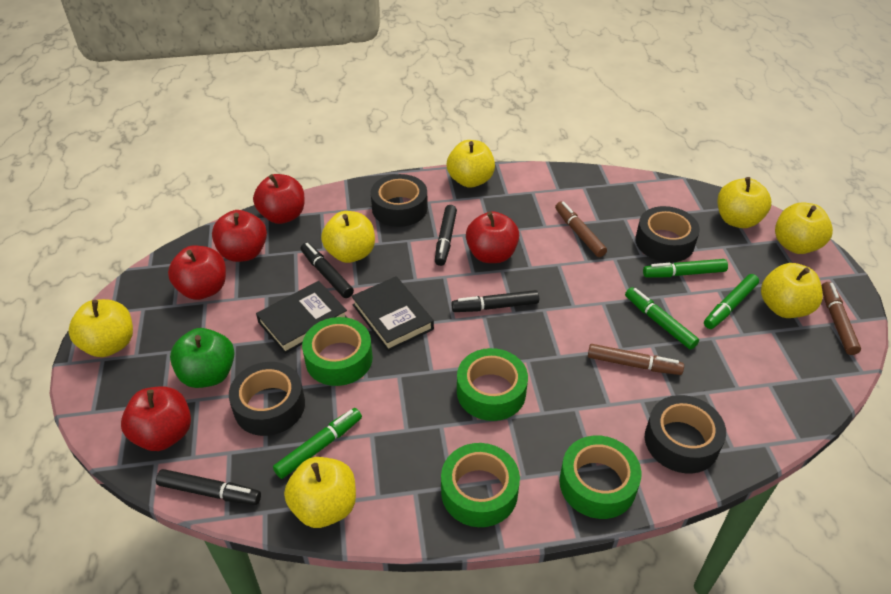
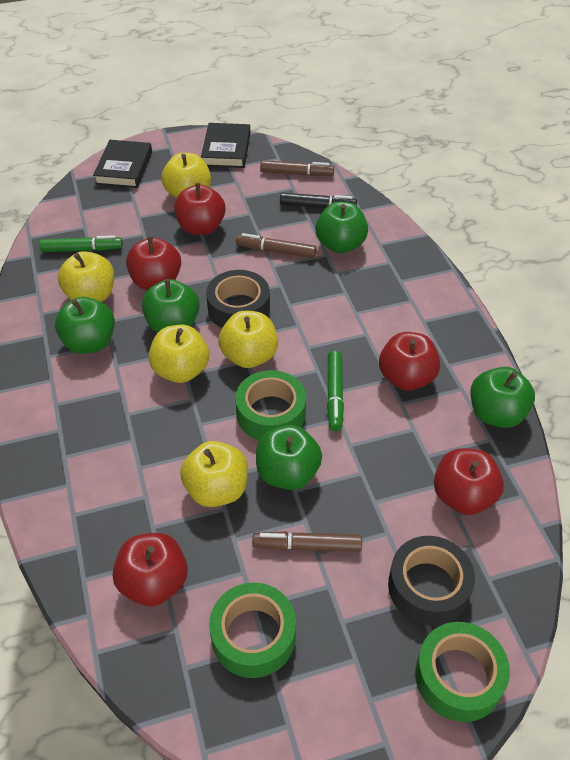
black marker: [156,469,261,505] [301,243,354,298] [435,205,457,266] [451,290,539,312] = 4 -> [280,193,357,208] = 1
black tape: [229,362,305,436] [371,174,428,227] [635,206,700,262] [645,395,726,474] = 4 -> [206,270,270,328] [388,536,475,626] = 2
green apple: [170,328,235,388] = 1 -> [55,297,115,354] [142,279,200,333] [256,425,322,490] [315,202,368,253] [471,367,535,428] = 5
green marker: [273,408,362,479] [625,287,699,350] [643,259,728,278] [704,274,759,329] = 4 -> [39,235,123,252] [327,351,344,431] = 2
green tape: [302,317,373,386] [441,443,520,527] [457,348,528,421] [559,436,642,519] = 4 -> [209,582,296,678] [235,370,306,440] [415,622,510,722] = 3
yellow apple: [68,299,133,357] [284,457,356,528] [321,211,375,263] [447,140,495,188] [718,177,771,228] [761,263,823,318] [775,202,833,254] = 7 -> [58,251,114,302] [148,325,209,383] [162,153,211,198] [180,441,248,507] [218,311,278,368] = 5

